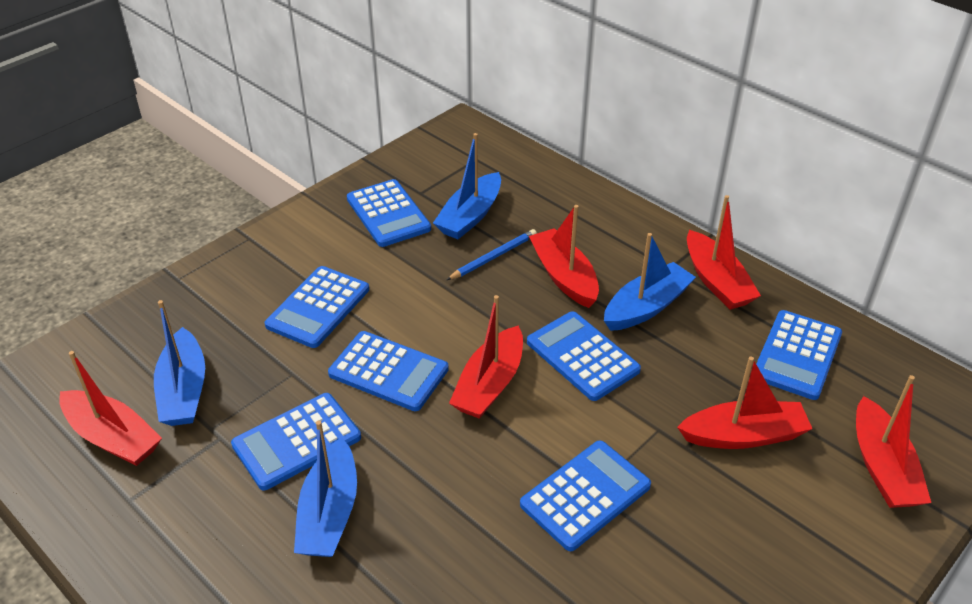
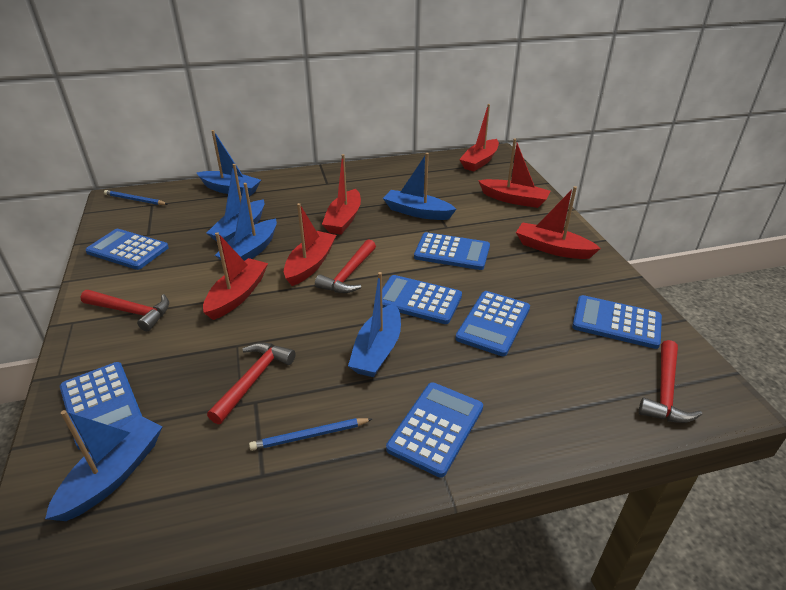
blue boat: [154,300,205,426] [294,421,357,557] [433,133,501,239] [604,233,696,331] = 4 -> [45,410,163,521] [196,130,261,197] [207,164,264,243] [215,183,277,261] [348,272,401,377] [383,153,457,220] = 6
blue pencil: [447,229,537,280] = 1 -> [104,190,167,205] [249,418,372,451] = 2
red hammer: none = 0 -> [80,290,169,331] [207,342,295,424] [315,239,376,293] [639,340,702,423] = 4

